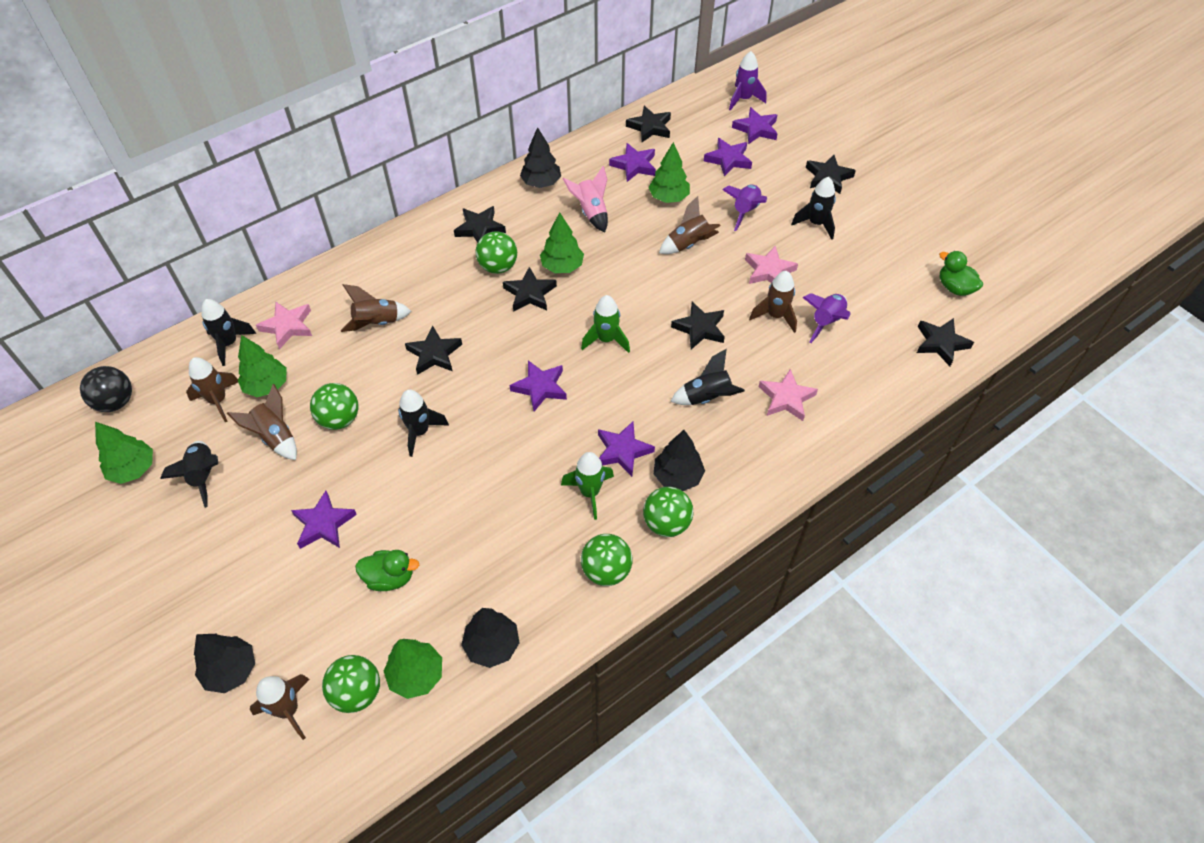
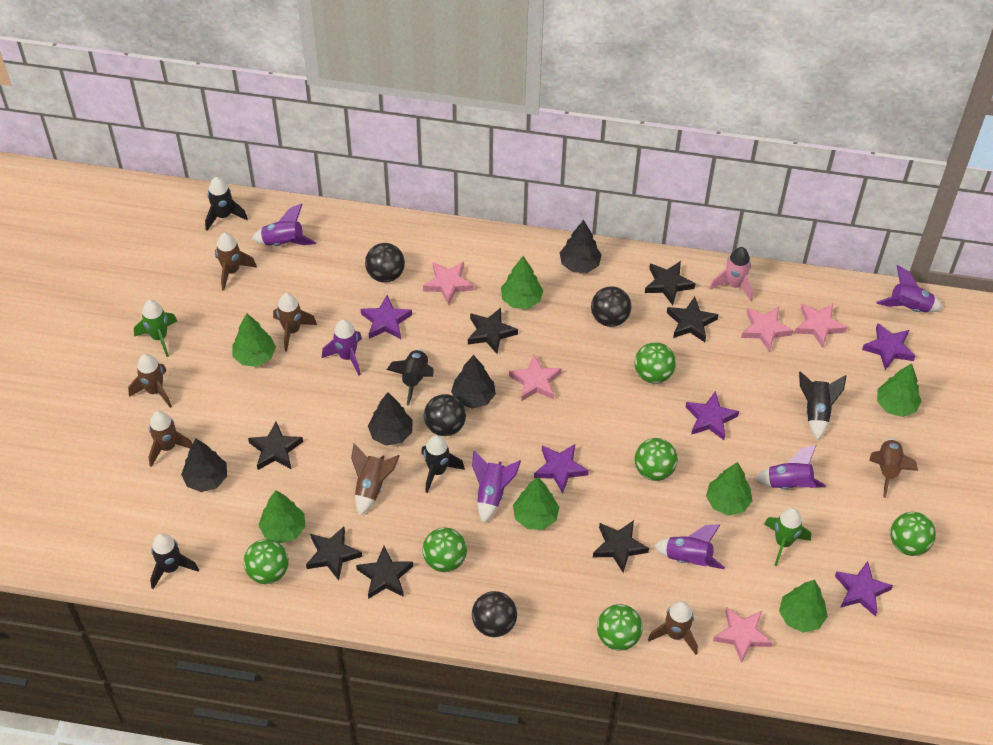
black ball: [80,366,132,412] = 1 -> [365,243,405,283] [424,394,466,436] [472,591,517,637] [591,286,631,327] = 4
brown rocket: [186,357,238,422] [227,384,297,460] [250,674,310,740] [341,284,411,332] [659,196,720,254] [749,271,797,333] = 6 -> [128,354,172,408] [149,411,192,467] [215,233,257,291] [273,293,317,352] [351,443,400,516] [648,601,698,655] [869,438,918,498] = 7
green ball: [310,383,358,430] [322,655,380,713] [476,231,517,274] [581,534,633,586] [643,487,694,537] = 5 -> [244,539,289,584] [422,527,467,572] [597,604,643,650] [635,342,676,384] [635,438,678,481] [890,512,936,556] = 6
green duck: [355,550,419,591] [939,251,983,296] = 2 -> none = 0
green tree: [95,422,153,484] [238,335,287,397] [384,639,442,699] [540,212,584,273] [648,142,690,203] = 5 -> [233,313,276,367] [259,490,305,544] [501,256,543,309] [513,477,559,530] [706,462,752,516] [779,580,828,633] [877,363,922,417] = 7
pink star: [256,302,312,349] [745,246,798,284] [759,369,818,421] = 3 -> [423,262,474,305] [509,354,562,401] [713,607,773,663] [741,307,793,352] [794,303,847,348] = 5
purple rocket: [722,185,767,231] [729,51,766,111] [803,293,851,343] = 3 -> [252,204,316,246] [322,319,362,376] [472,451,521,523] [654,524,725,569] [754,445,826,489] [876,265,943,312] = 6
purple star: [291,491,357,549] [509,360,567,412] [598,421,655,477] [609,143,656,182] [704,138,752,177] [732,107,778,144] = 6 -> [361,295,412,339] [534,444,589,493] [686,391,739,440] [835,561,893,616] [862,323,915,370] = 5

